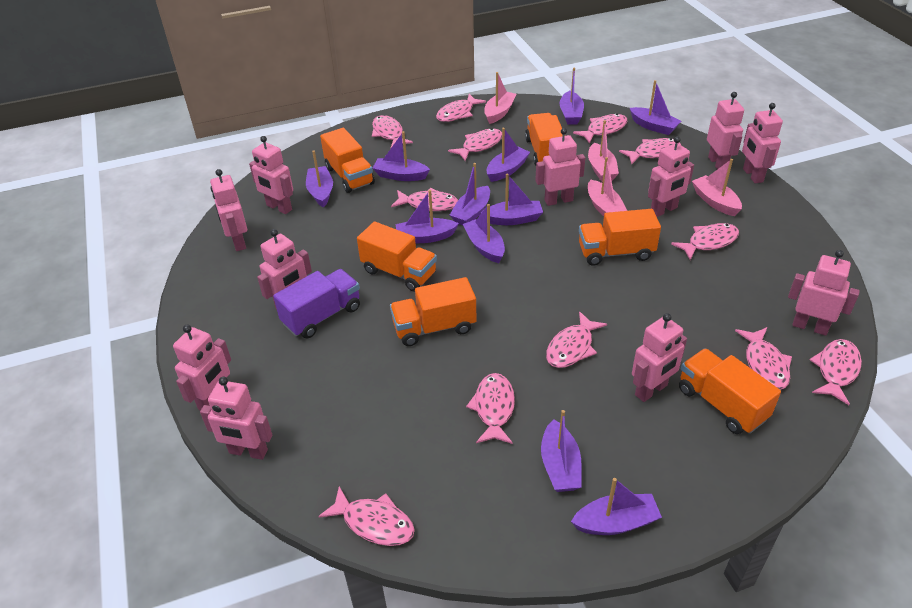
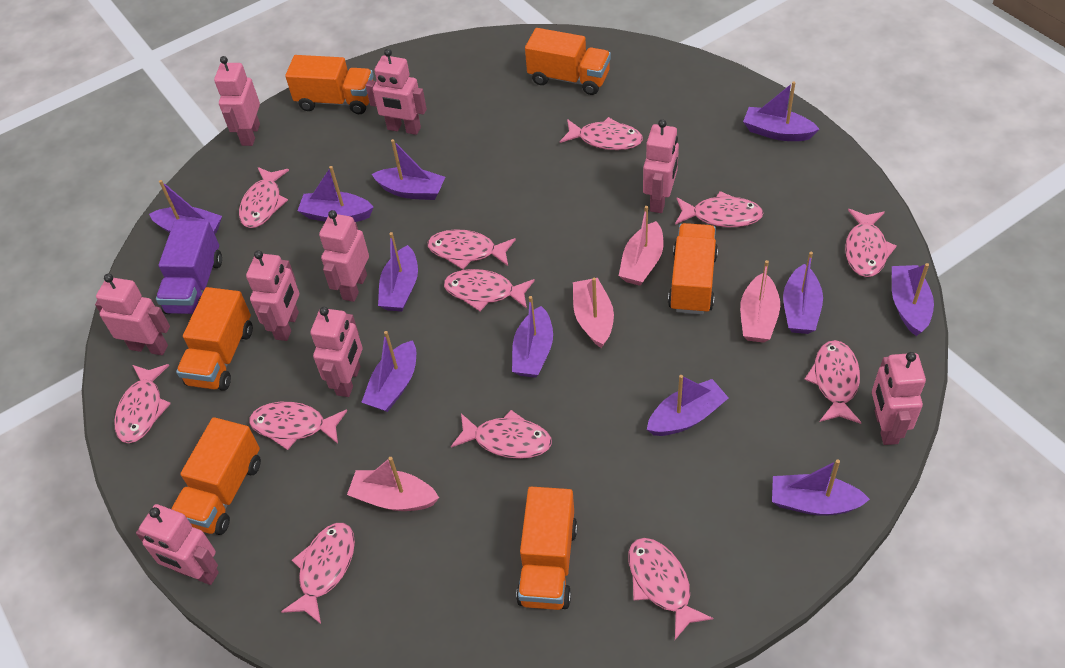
pink robot: [173,325,231,411] [200,377,272,460] [210,169,247,251] [249,136,293,214] [257,229,312,310] [535,128,585,206] [632,313,687,402] [648,136,694,217] [707,92,744,169] [742,103,783,183] [788,250,860,336] = 11 -> [95,274,170,355] [136,504,219,585] [214,56,260,146] [246,250,299,341] [310,307,363,397] [319,210,369,302] [365,49,427,135] [643,119,679,213] [872,352,926,445] = 9

